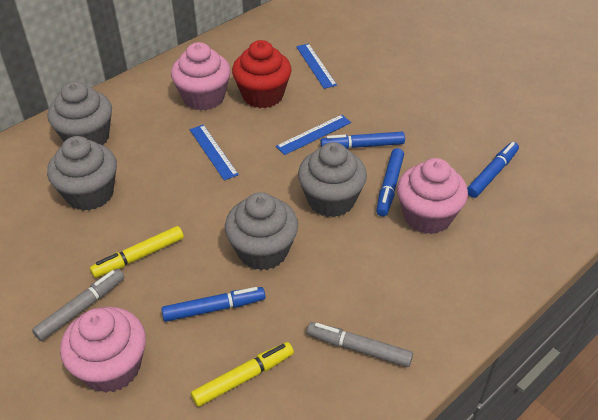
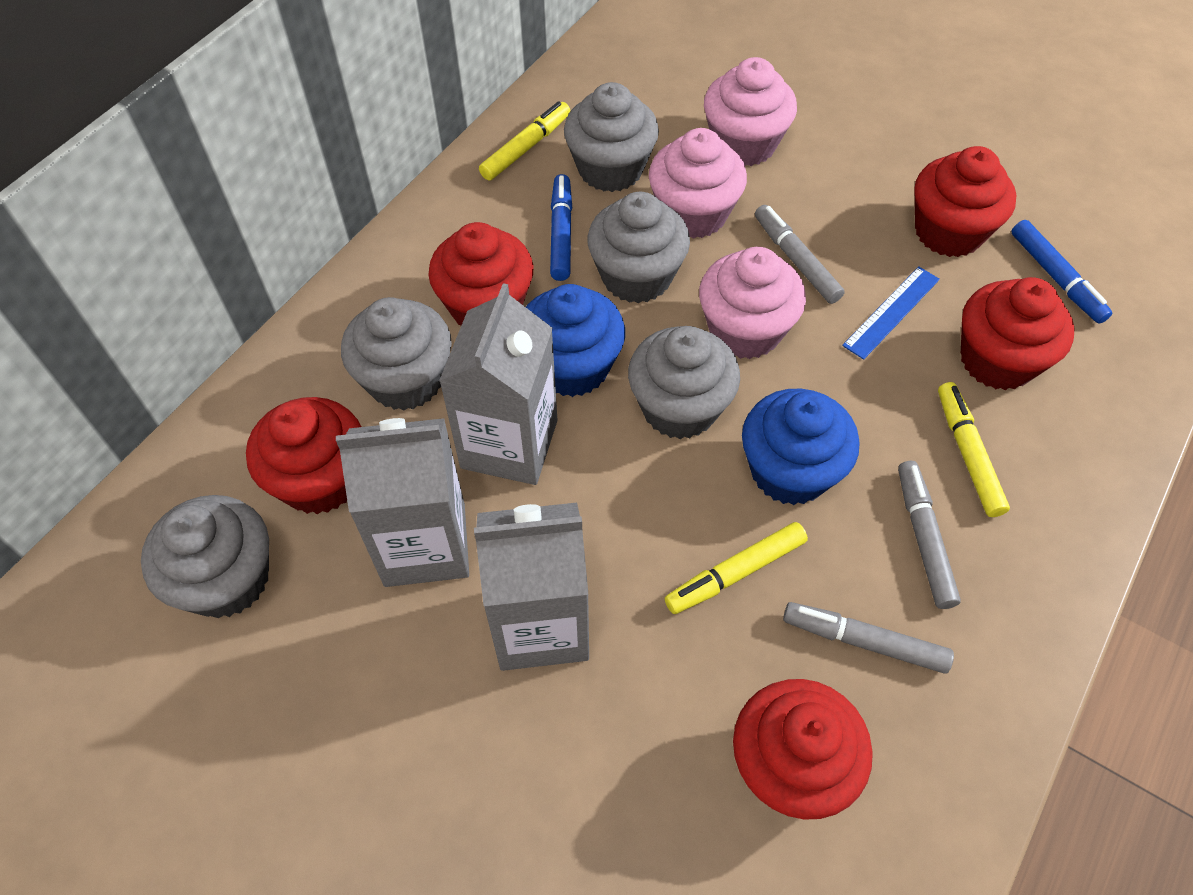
blue cupcake: none = 0 -> [526,284,625,397] [742,389,860,505] = 2
blue marker: [162,287,265,322] [320,132,405,149] [376,148,404,216] [467,142,519,198] = 4 -> [550,174,572,281] [1011,220,1112,324] = 2
blue ruler: [190,125,239,180] [276,115,351,155] [296,43,337,89] = 3 -> [842,266,940,360] = 1
grey carton: none = 0 -> [336,418,469,587] [439,283,558,485] [474,503,589,671] = 3
grey cupcake: [47,136,117,211] [48,81,112,145] [225,192,298,270] [298,142,367,217] = 4 -> [141,495,269,618] [341,297,452,411] [564,82,659,192] [587,192,690,303] [628,326,740,439] = 5
grey marker: [32,269,124,341] [307,322,413,367] = 2 -> [755,205,845,304] [783,602,954,674] [898,461,961,609] = 3
red cupcake: [232,40,292,108] = 1 -> [246,397,361,514] [428,222,534,325] [733,679,873,820] [914,146,1016,257] [961,277,1075,390] = 5
yellow marker: [90,226,184,278] [191,342,294,407] = 2 -> [479,101,570,181] [665,522,808,614] [938,382,1010,517] = 3

